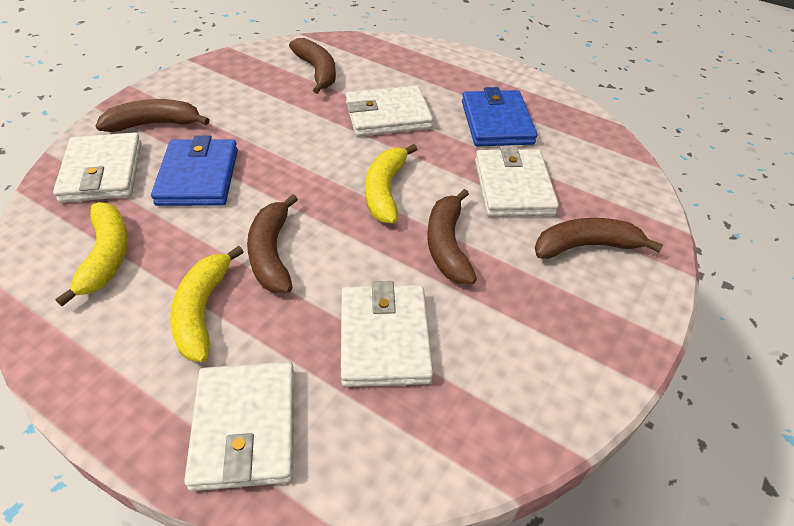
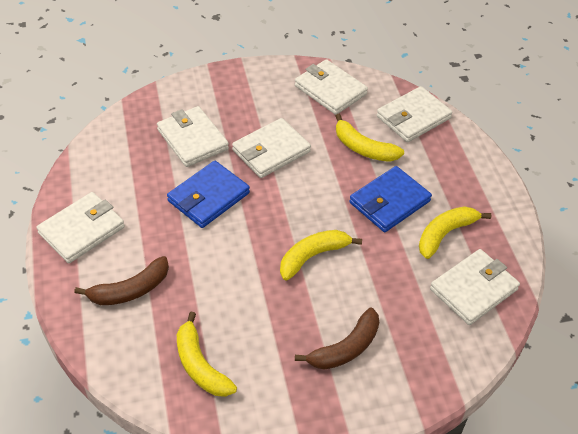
brown banana: [96,99,210,132] [247,194,298,293] [289,38,336,94] [427,189,477,284] [535,218,663,259] = 5 -> [74,256,169,305] [295,307,379,370] = 2
white wallet: [53,132,141,203] [184,362,294,491] [341,281,433,387] [346,86,433,137] [475,146,559,217] = 5 -> [36,192,125,263] [157,106,229,167] [232,118,311,178] [295,59,368,115] [377,86,453,142] [430,249,520,325] = 6
yellow banana: [56,202,128,306] [170,246,244,362] [365,144,417,223] = 3 -> [177,312,237,397] [280,230,362,281] [335,113,404,162] [419,206,491,259] = 4

